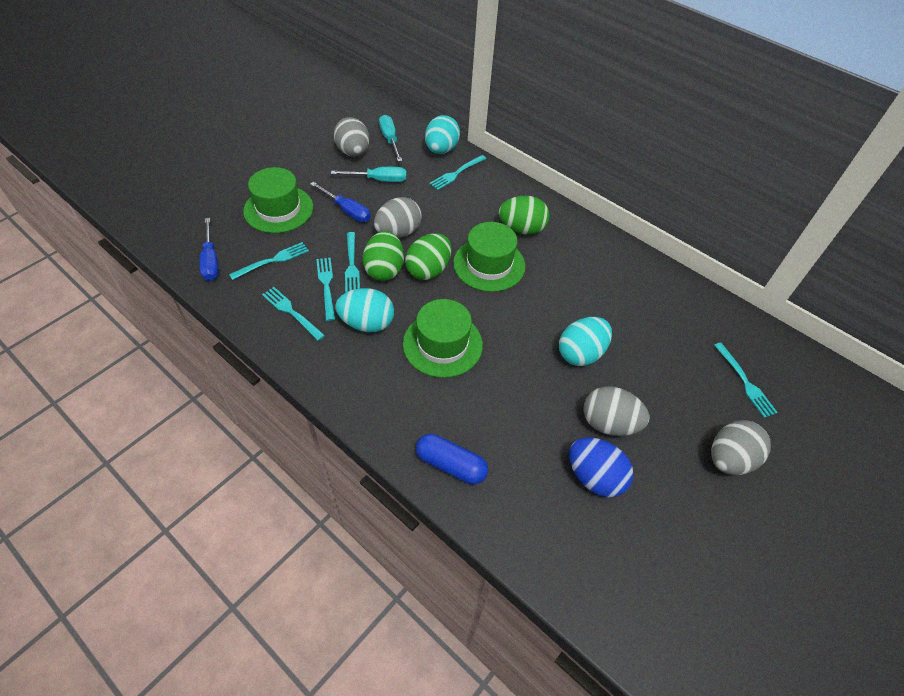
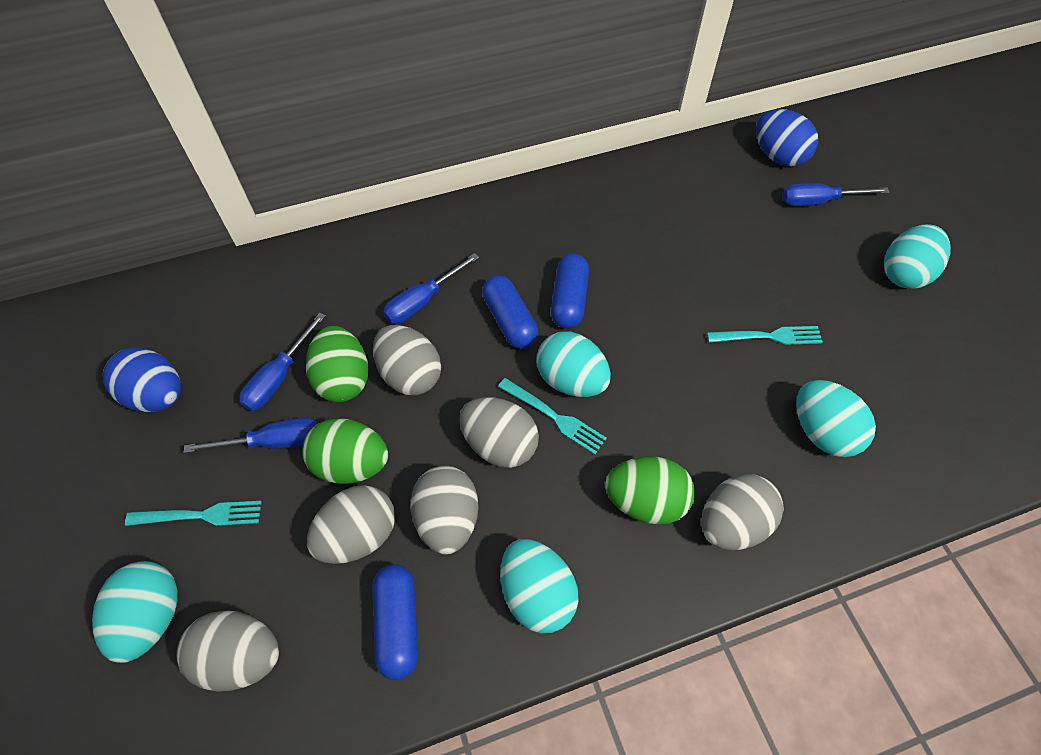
blue capsule: [416,434,488,484] = 1 -> [372,564,419,680] [482,276,538,349] [551,254,589,329] = 3
blue egg: [569,437,633,498] = 1 -> [103,347,181,412] [756,109,818,167] = 2
blue screwdriver: [200,218,219,281] [310,182,371,222] = 2 -> [184,418,318,453] [239,313,325,411] [383,253,479,324] [782,183,889,206] = 4
green hat: [243,167,313,233] [403,299,483,378] [453,222,525,292] = 3 -> none = 0
grey egg: [334,117,369,157] [374,197,422,238] [583,386,650,436] [711,420,771,475] = 4 -> [176,610,279,692] [307,485,395,564] [373,325,441,395] [410,466,478,555] [460,397,539,468] [701,474,784,550] = 6
turquoise egg: [336,288,394,333] [425,115,460,154] [559,317,612,366] = 3 -> [92,561,178,663] [500,539,579,633] [536,331,611,397] [796,380,876,457] [884,224,951,289] = 5
turquoise fork: [229,242,309,280] [262,287,325,341] [316,258,335,321] [345,232,360,293] [429,155,486,190] [714,342,778,418] = 6 -> [125,501,262,526] [498,378,607,455] [707,326,823,345] = 3
turquoise screwdriver: [331,167,406,182] [379,114,402,162] = 2 -> none = 0

